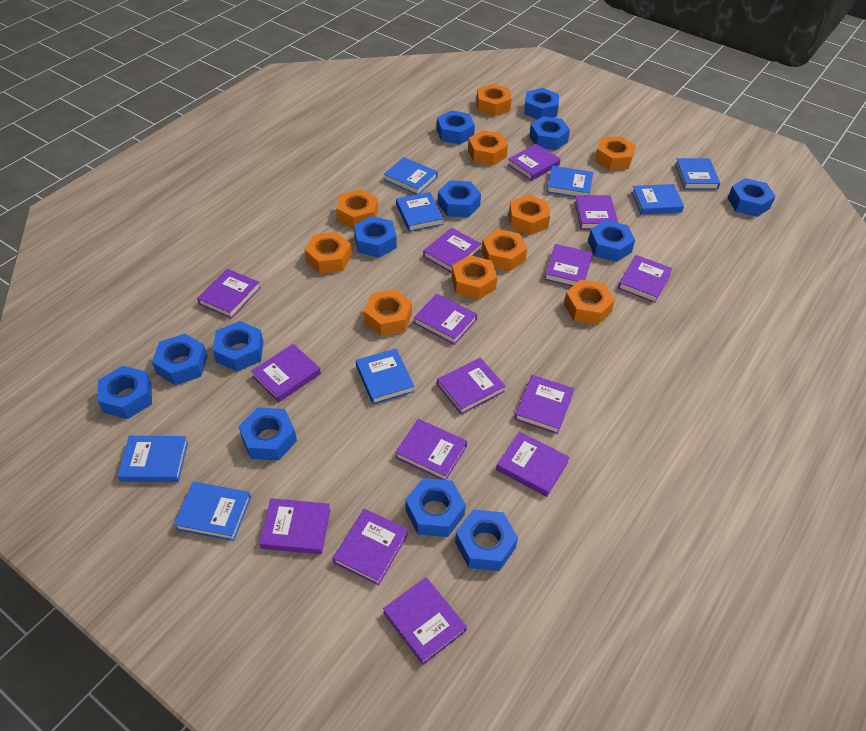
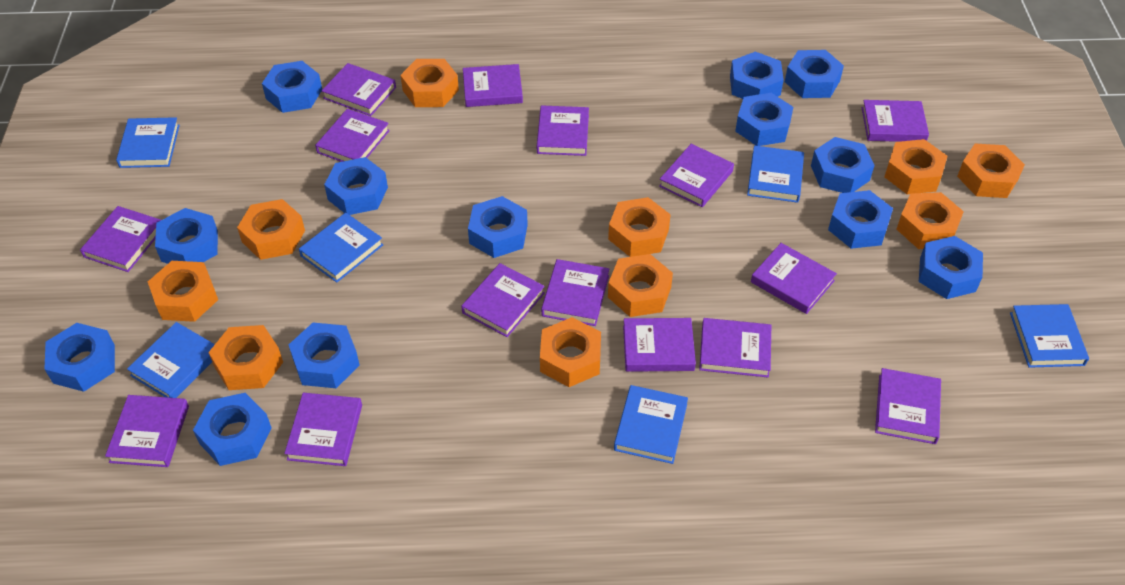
blue book: [117,436,188,482] [174,482,251,541] [356,349,415,405] [384,157,438,195] [396,192,444,232] [547,166,593,197] [631,184,684,214] [675,158,720,190] = 8 -> [116,117,180,168] [127,322,215,398] [299,213,383,283] [614,385,688,464] [747,145,804,203] [1010,304,1089,368] = 6

